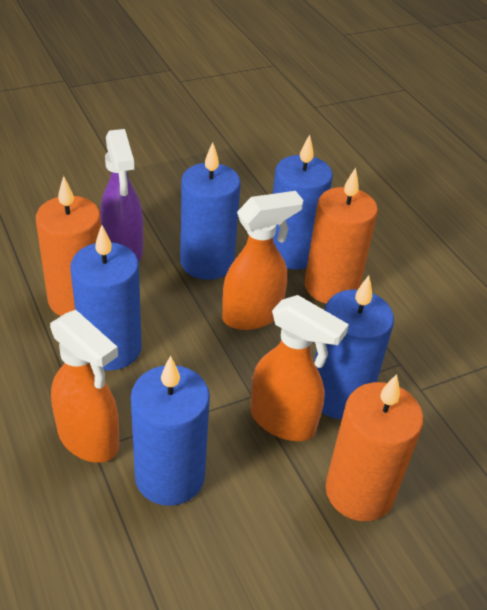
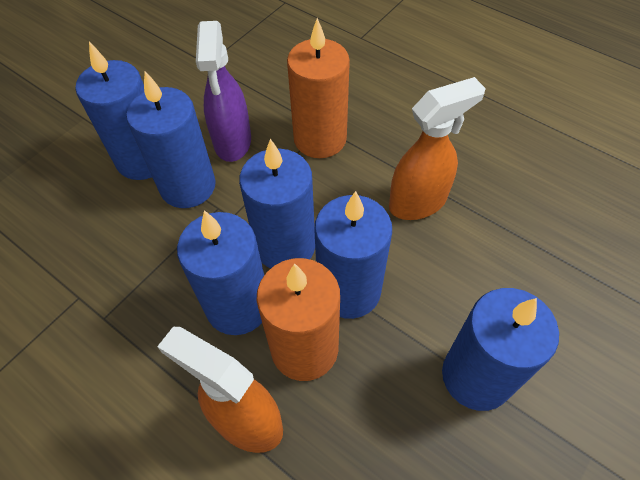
blue candle: [70,225,142,370] [131,355,210,506] [180,143,241,280] [273,135,333,269] [314,276,394,419] = 5 -> [75,42,152,180] [126,71,216,208] [177,210,264,335] [239,139,315,269] [314,191,392,319] [442,288,559,411] = 6
orange candle: [36,176,101,316] [305,168,378,304] [326,374,424,521] = 3 -> [257,258,340,381] [287,18,350,158] = 2
orange spray bottle: [50,310,119,463] [222,191,303,330] [250,295,349,441] = 3 -> [157,327,283,453] [389,77,486,220] = 2

